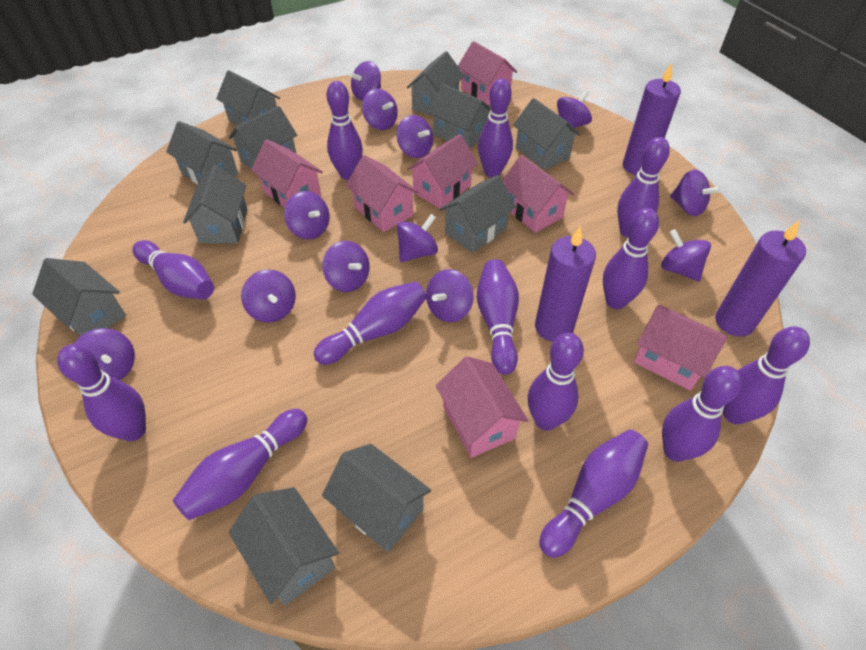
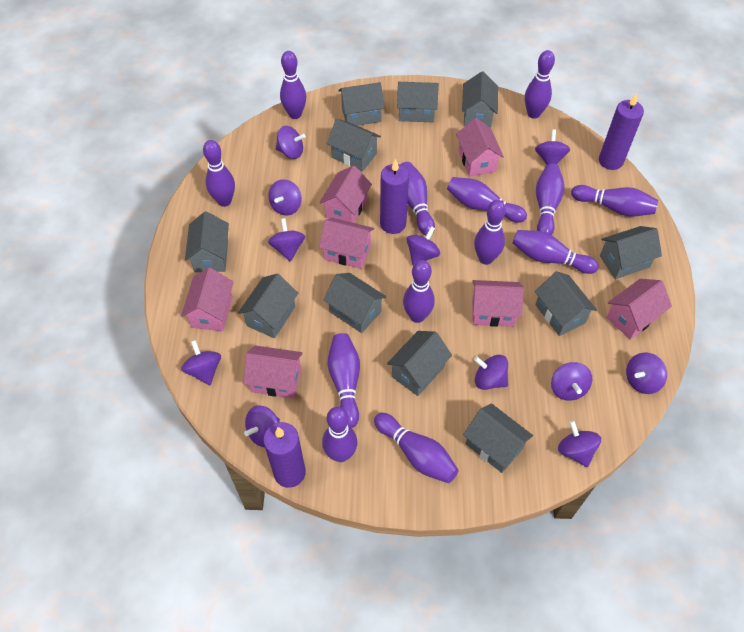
purple spinning top: [74,328,135,380] [241,270,296,323] [284,191,330,239] [322,241,370,292] [349,61,381,100] [362,89,398,130] [397,115,433,158] [397,214,438,262] [426,269,474,322] [557,90,592,128] [661,229,711,281] [670,169,721,216] = 12 -> [181,340,221,385] [244,405,280,447] [268,179,302,215] [268,218,305,262] [276,126,306,159] [407,226,440,266] [474,355,508,390] [535,129,570,165] [551,362,592,400] [558,420,601,467] [626,352,667,394] = 11

